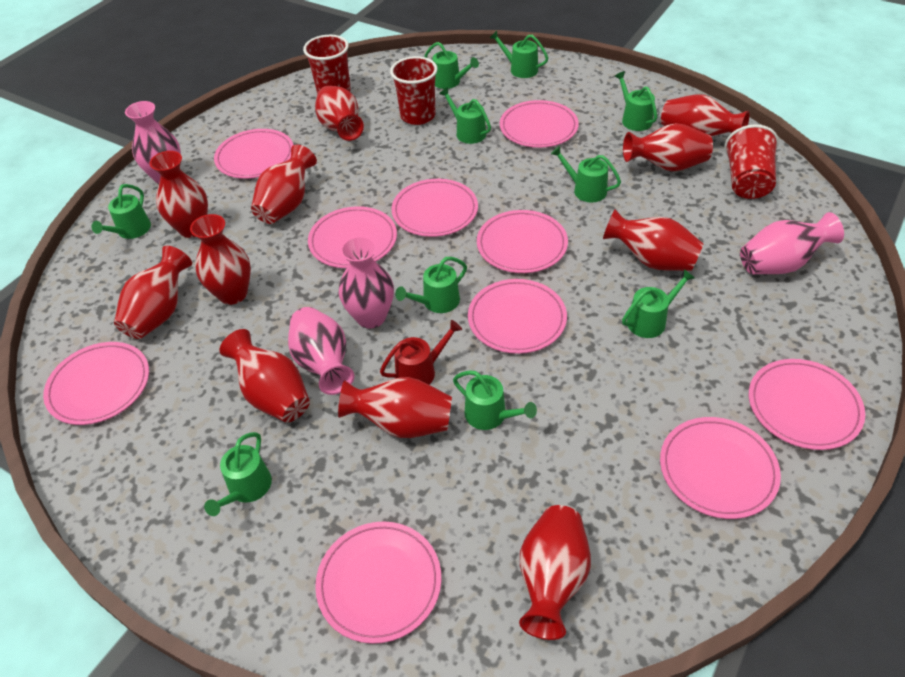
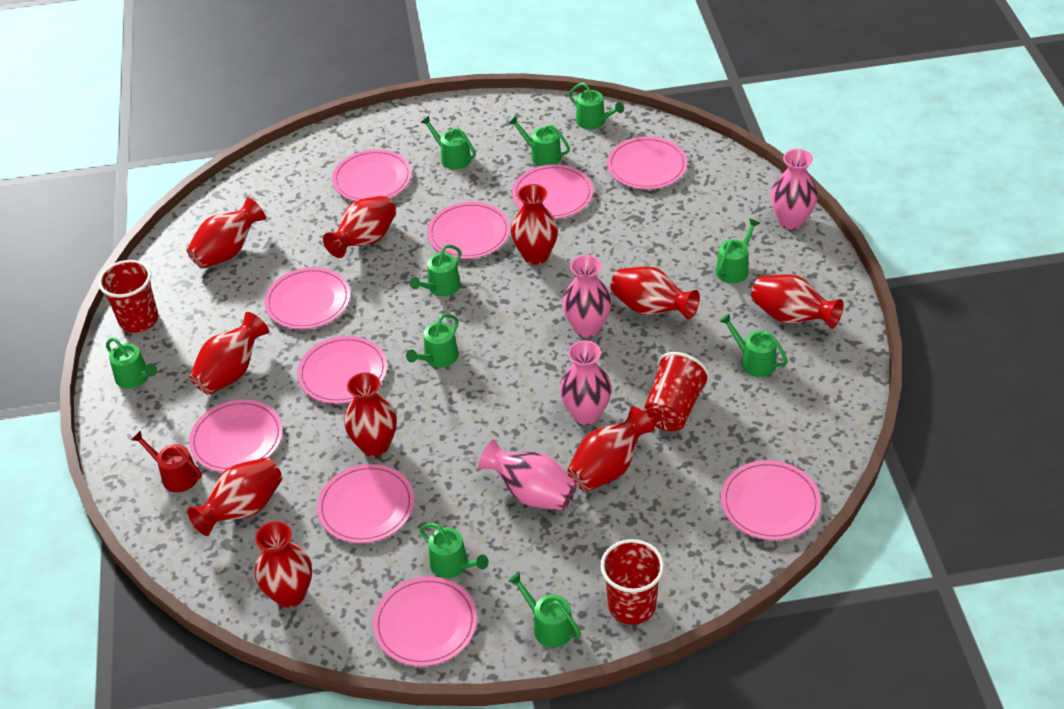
red vase: [114,246,192,339] [150,151,208,238] [190,214,251,305] [220,329,310,423] [251,144,317,224] [315,86,364,141] [338,377,452,438] [519,505,591,640] [603,209,704,271] [623,123,713,171] [661,94,750,137] = 11 -> [186,197,266,269] [188,457,282,536] [190,312,269,395] [255,521,312,608] [323,195,396,258] [344,372,397,457] [511,184,558,265] [567,407,655,492] [611,267,700,319] [751,274,843,329] = 10

